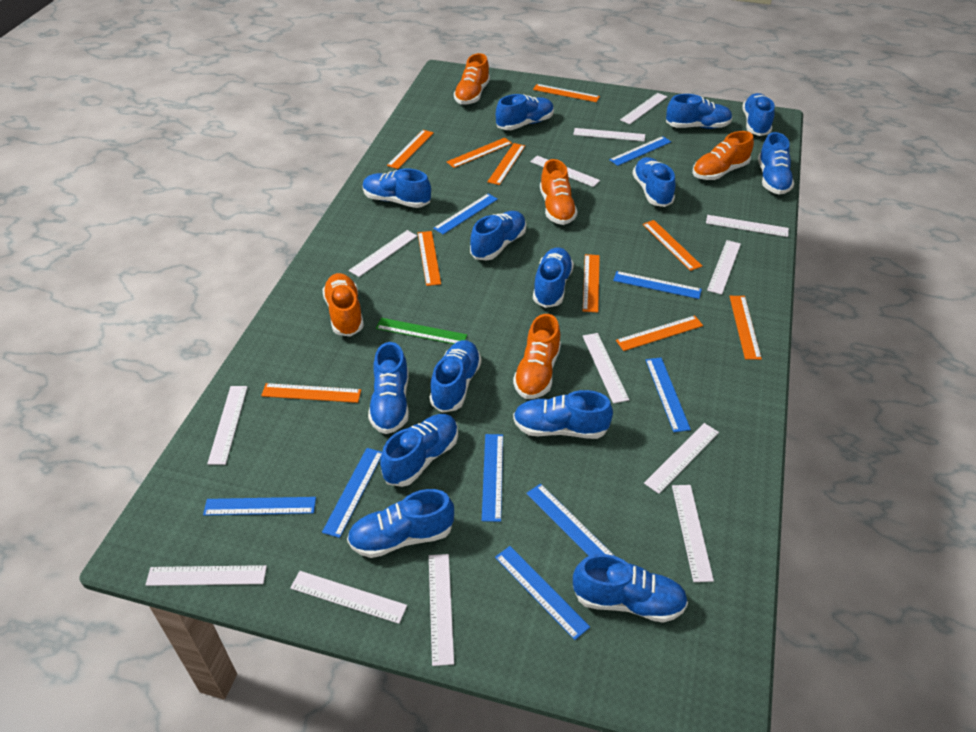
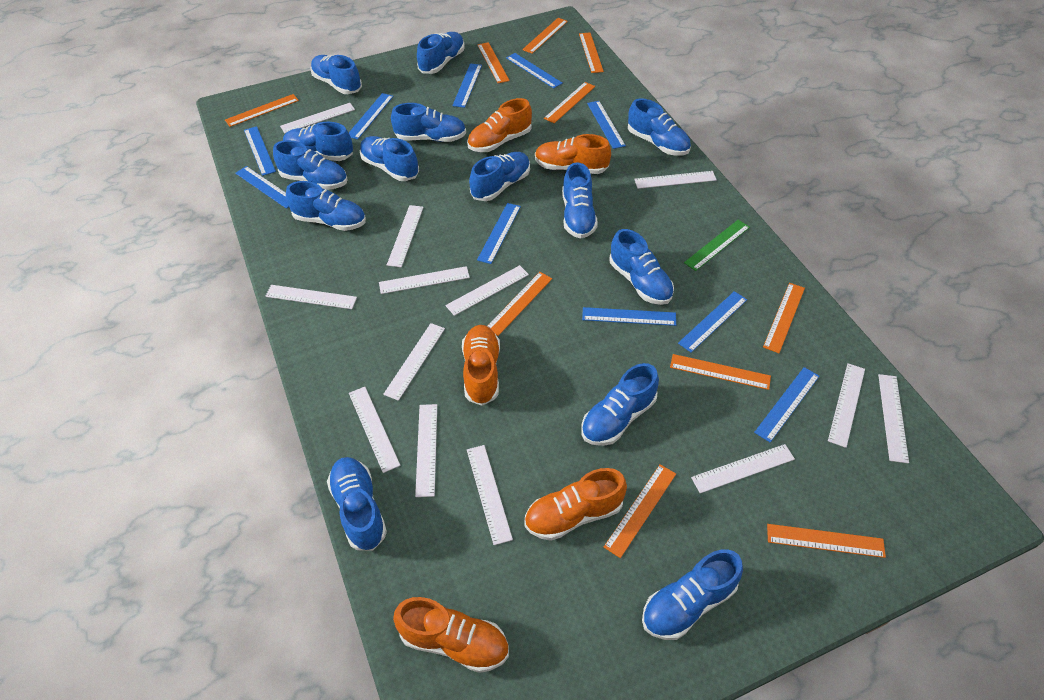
blue ruler: [203,497,316,516] [322,448,382,538] [433,194,498,234] [482,434,503,522] [495,546,590,640] [526,483,615,556] [609,136,671,166] [613,271,702,299] [646,358,691,432] = 9 -> [235,166,289,209] [244,126,276,176] [349,93,393,140] [452,64,482,108] [477,203,521,264] [506,53,563,88] [582,307,676,326] [587,101,626,149] [678,291,747,353] [754,367,819,442] = 10

